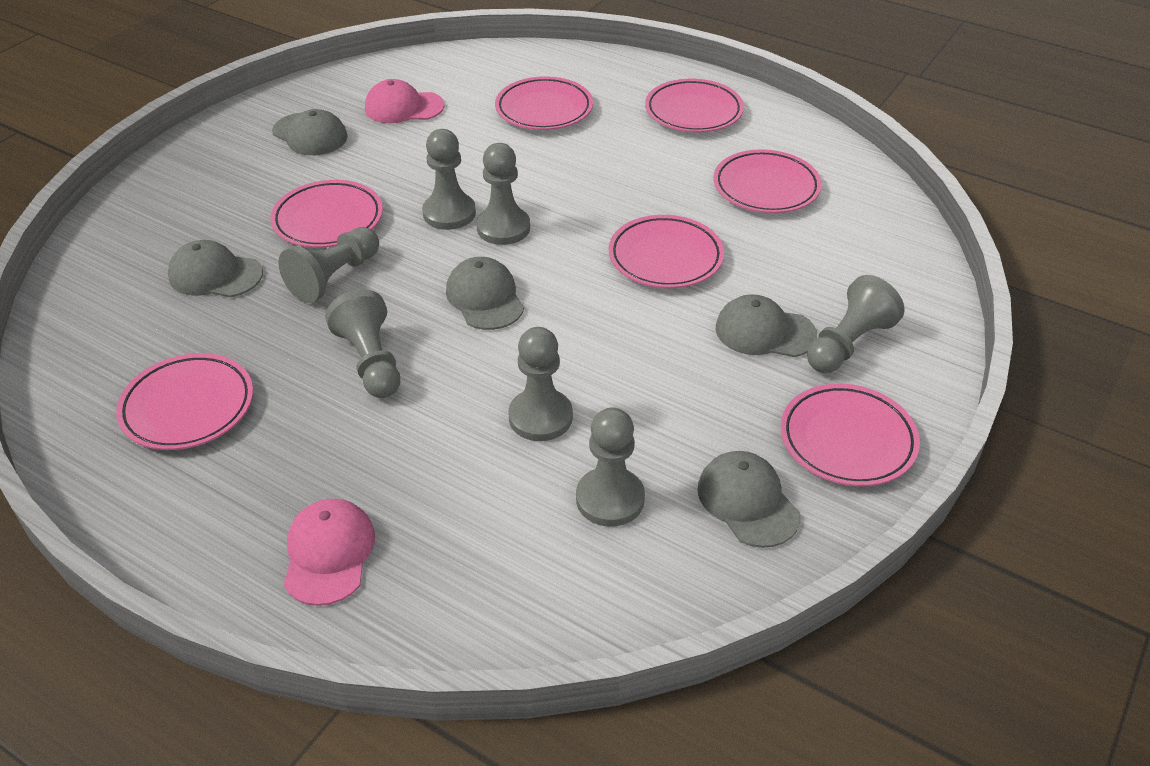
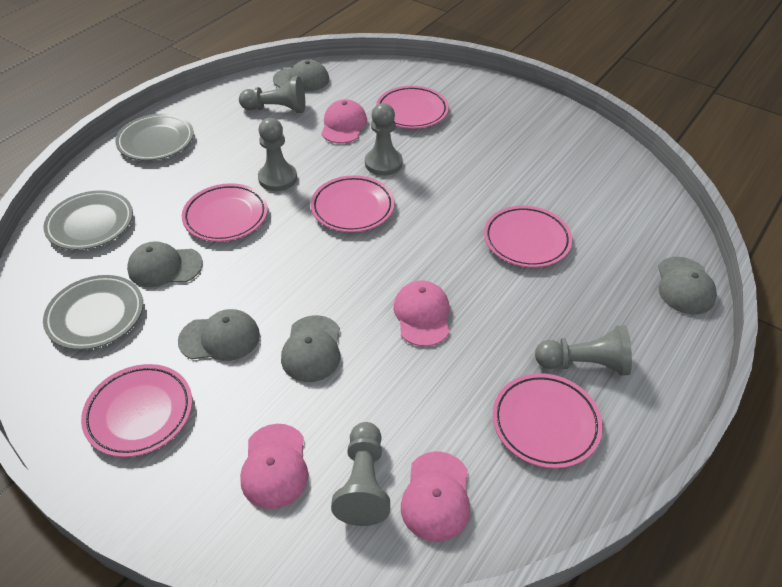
grey pawn: [278,227,379,303] [325,289,400,398] [422,129,476,230] [476,143,530,245] [508,327,573,441] [576,407,645,527] [807,275,905,373] = 7 -> [239,76,305,113] [258,118,297,191] [331,422,390,526] [365,103,403,176] [535,325,632,376] = 5
grey plate: none = 0 -> [43,190,133,250] [43,275,143,350] [115,114,194,161] = 3
pink cap: [284,499,375,606] [365,79,445,123] = 2 -> [240,424,308,509] [321,99,367,143] [394,280,450,347] [401,452,470,542] = 4
pink plate: [116,353,253,450] [270,180,383,248] [495,76,593,130] [609,215,724,288] [645,79,744,132] [714,149,822,213] [781,384,920,486] = 7 -> [81,364,192,457] [182,183,268,242] [311,175,395,232] [376,86,449,129] [484,206,572,268] [492,373,603,469] = 6

